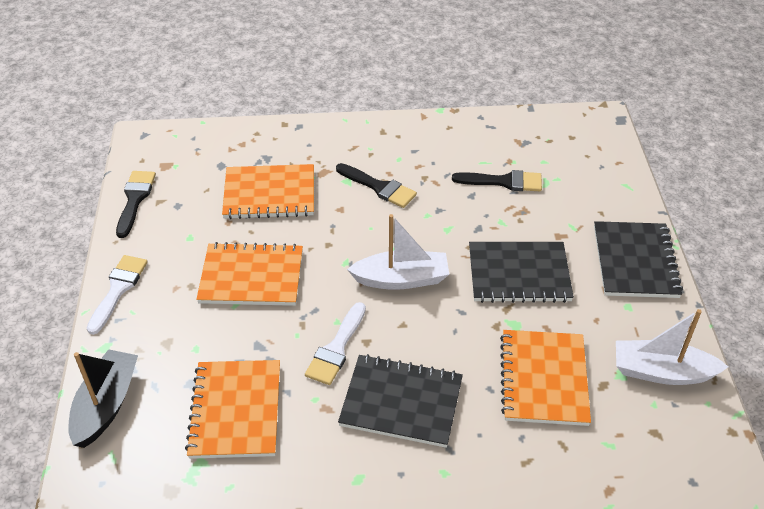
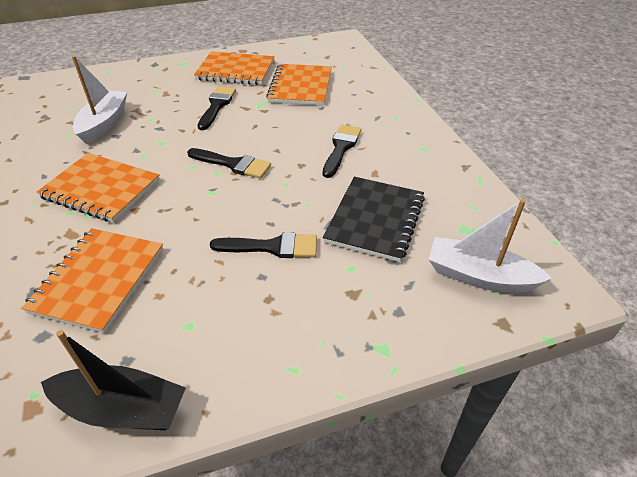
black brush: [116,171,156,238] [336,163,417,208] [452,170,542,191] = 3 -> [187,148,271,179] [198,86,236,130] [210,232,317,258] [323,125,362,178] = 4
black notebook: [338,354,463,448] [469,242,574,303] [594,221,683,298] = 3 -> [323,177,425,262] = 1
white brush: [87,255,148,335] [305,302,366,385] = 2 -> none = 0

